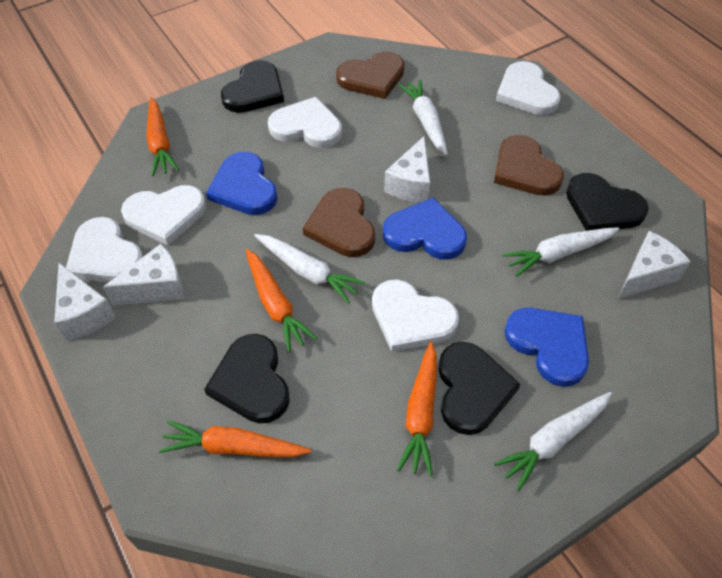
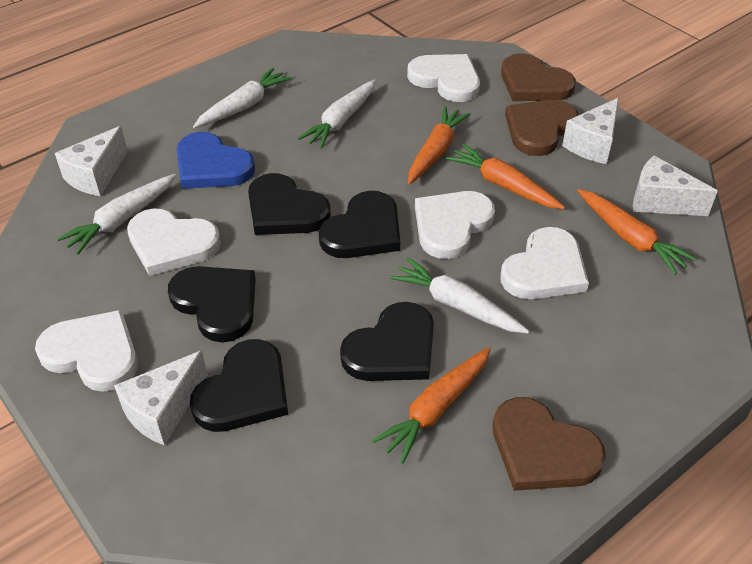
black heart: [204,334,290,423] [221,60,284,113] [438,342,521,435] [566,173,649,231] = 4 -> [168,266,256,342] [190,339,288,432] [248,173,331,235] [319,191,400,258] [340,302,434,381] = 5
blue heart: [206,152,278,215] [383,198,467,260] [504,308,589,387] = 3 -> [177,132,255,189] = 1

